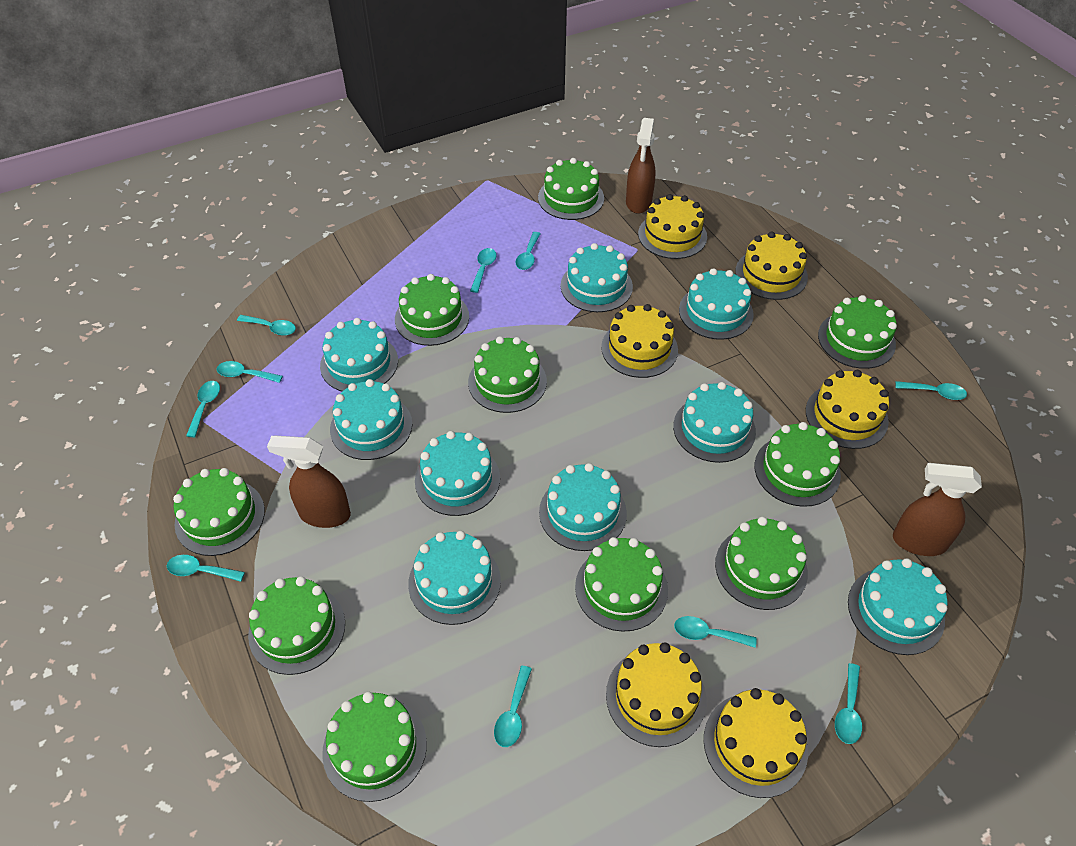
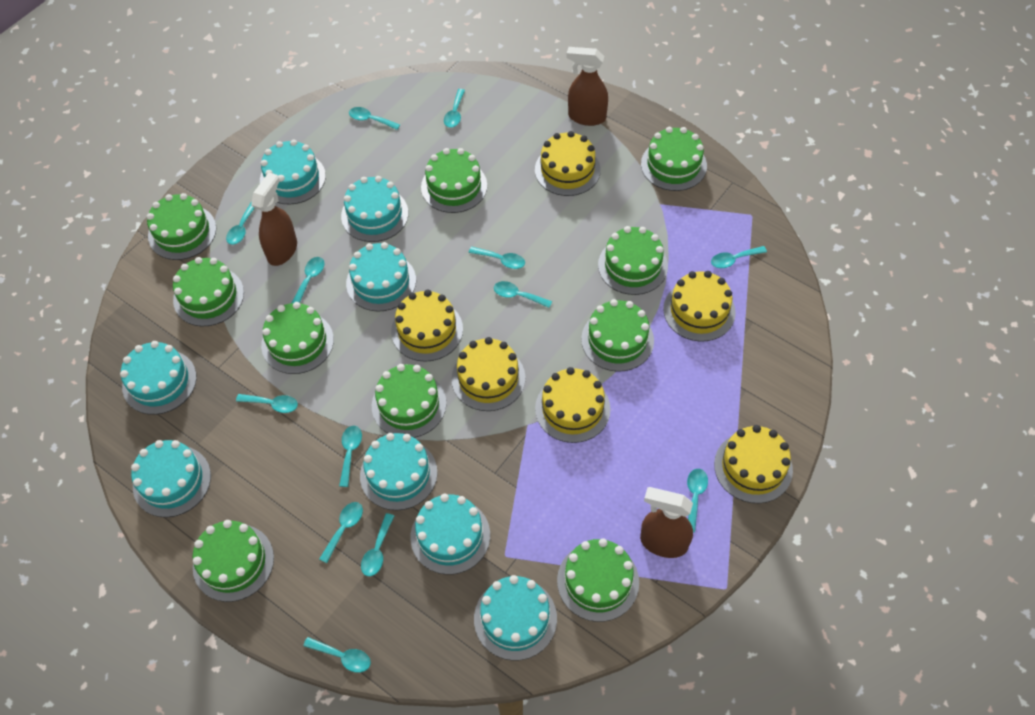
turquoise cake: [320,318,398,391] [330,379,412,460] [408,531,501,625] [415,431,500,516] [539,463,627,551] [561,243,633,312] [673,382,756,463] [679,268,754,340] [848,558,948,655] = 9 -> [120,341,197,415] [131,440,211,517] [260,140,326,204] [341,176,408,242] [346,242,416,311] [360,433,437,510] [410,494,490,575] [474,575,557,660] = 8
turquoise spoon: [167,555,245,582] [186,381,220,437] [216,361,283,383] [237,315,296,336] [470,248,497,293] [494,666,532,747] [515,232,541,270] [674,616,757,648] [835,663,862,744] [895,381,967,400] = 10 -> [226,201,255,245] [236,394,298,413] [292,257,325,303] [303,637,371,673] [319,502,363,563] [339,426,362,487] [349,107,400,130] [361,513,394,576] [444,89,465,128] [468,247,525,269] [494,281,552,308] [687,469,708,532] [711,246,767,268] = 13

